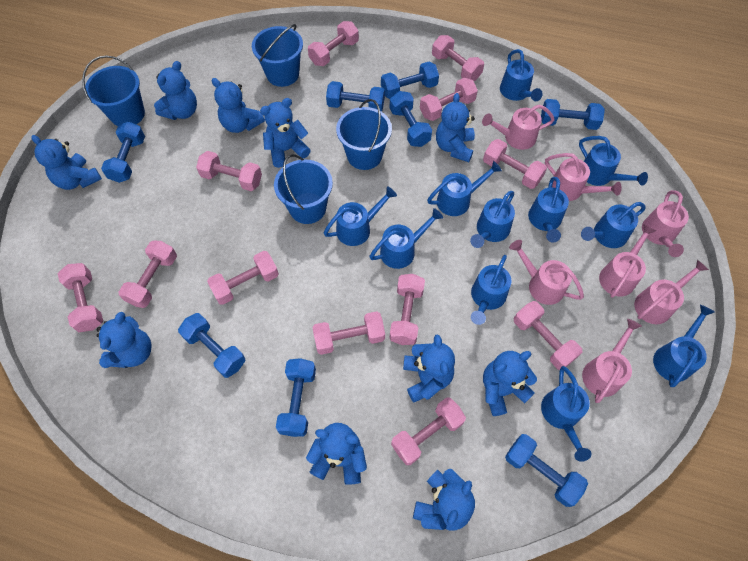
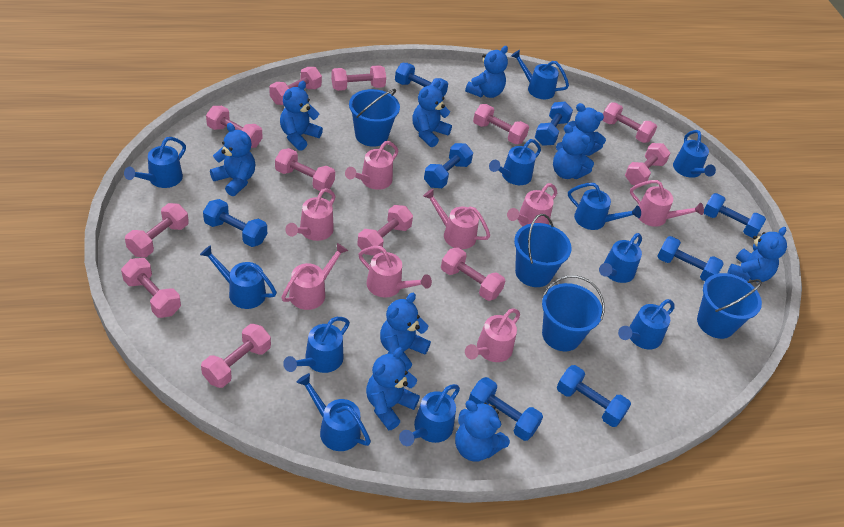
pink watering can: [482,105,555,150] [509,240,584,305] [545,153,622,201] [582,319,642,403] [599,224,657,298] [634,259,709,324] [642,190,689,257] = 7 -> [282,243,348,310] [285,188,335,241] [345,141,398,190] [358,246,432,298] [423,189,490,249] [465,308,520,362] [507,183,557,226] [630,180,704,227] = 8

